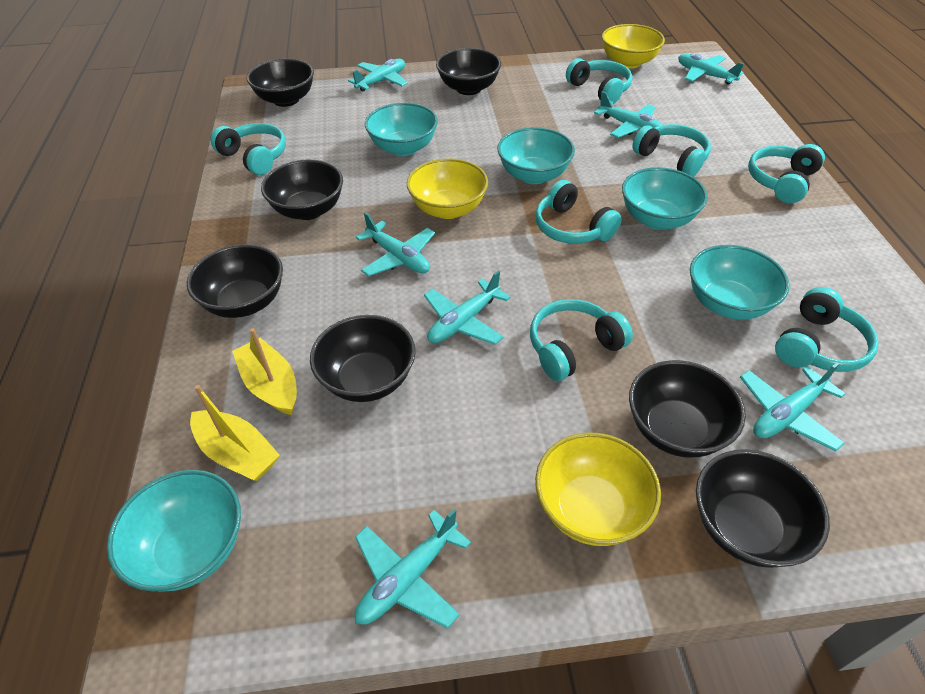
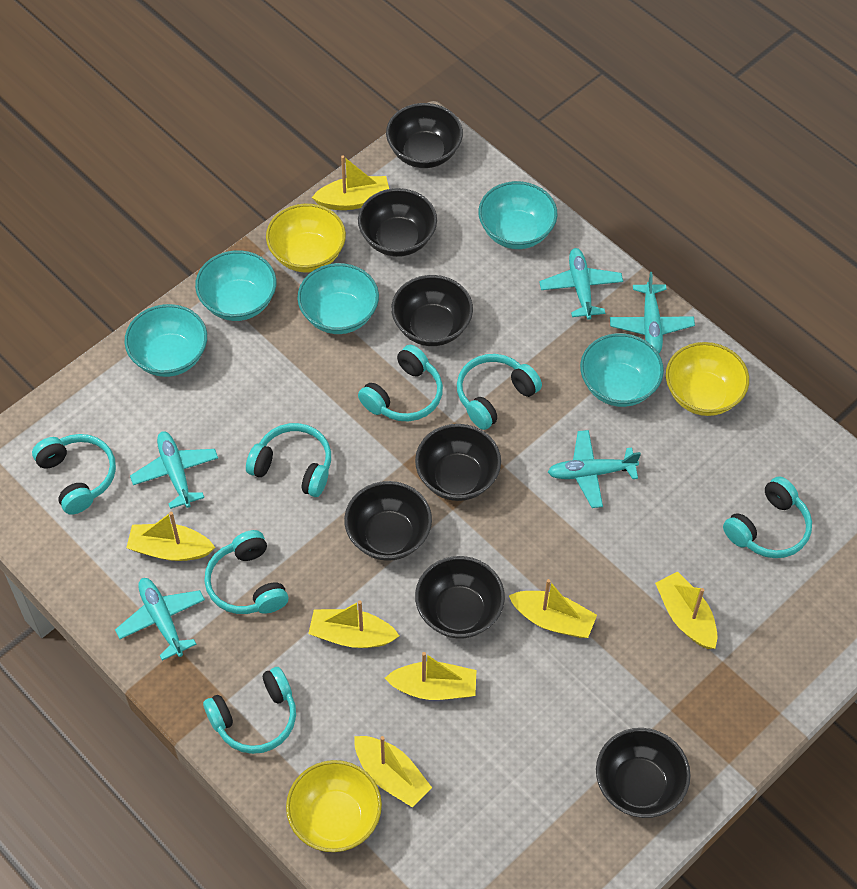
turquoise plane: [348,59,408,92] [355,509,471,628] [356,212,435,276] [424,270,511,345] [594,91,663,138] [678,54,744,84] [740,363,845,452] = 7 -> [115,578,205,660] [130,431,218,509] [539,248,623,320] [548,430,641,508] [610,272,695,353] = 5
yellow boat: [190,385,280,481] [232,328,297,415] = 2 -> [126,512,215,561] [308,600,399,648] [311,155,389,210] [354,736,432,808] [385,652,477,700] [509,579,597,638] [655,571,718,649] = 7

